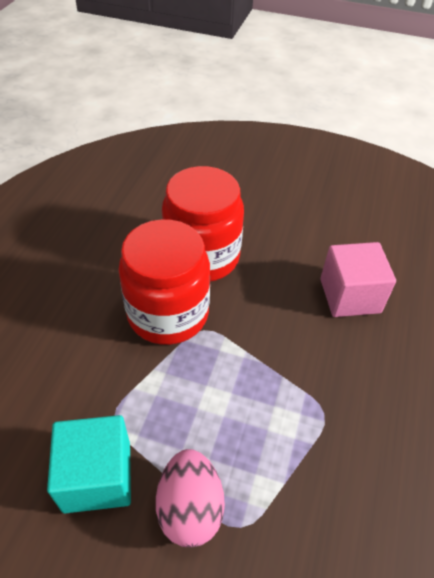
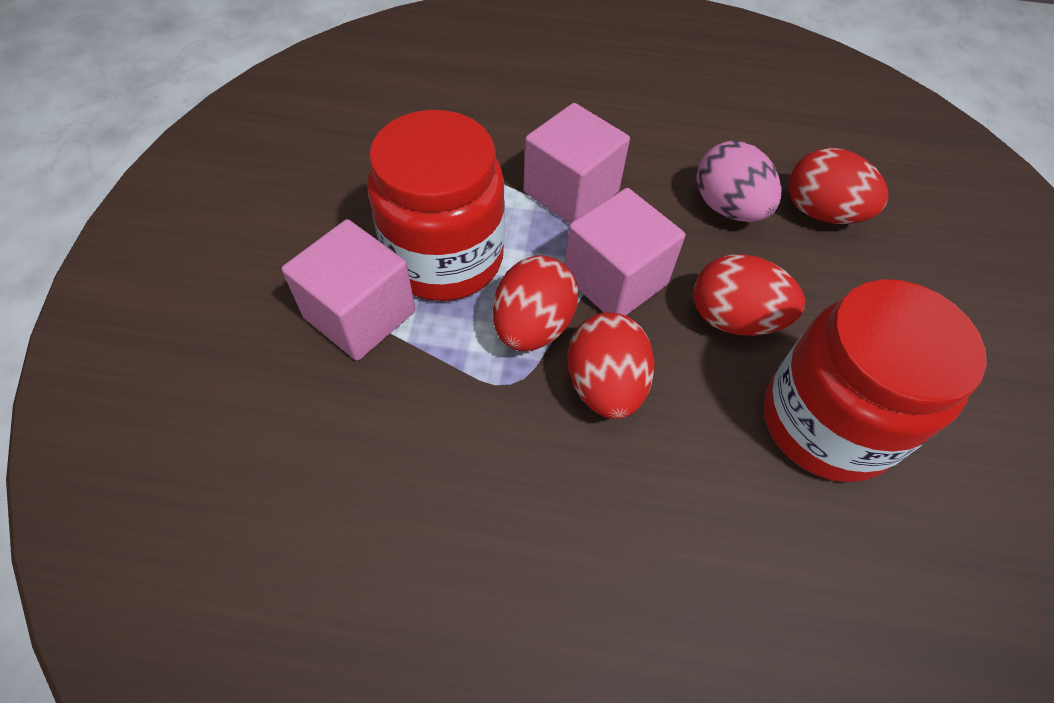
pink cube: [320,242,396,317] = 1 -> [282,219,415,361] [523,103,630,224] [564,188,685,316] = 3
red egg: none = 0 -> [493,256,579,351] [567,312,654,419] [693,254,805,336] [789,148,889,224] = 4
turquoise cube: [47,415,131,513] = 1 -> none = 0

